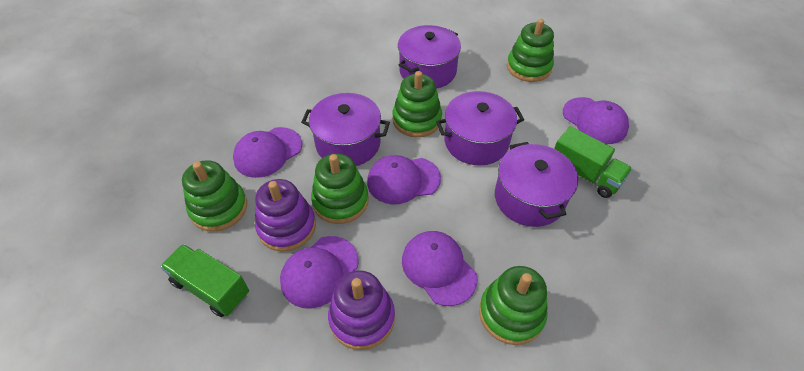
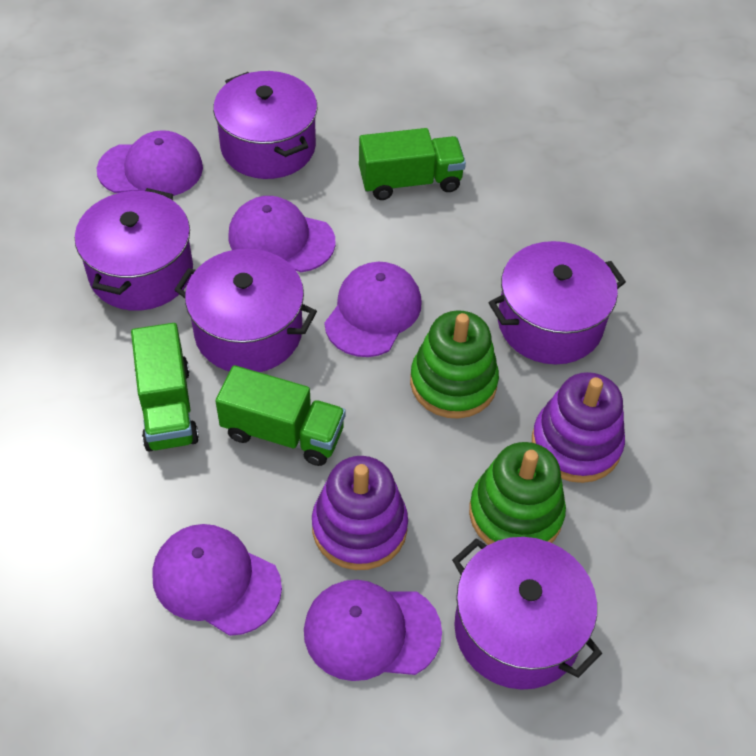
green stacking toy: [182,160,247,232] [311,154,369,224] [392,71,442,137] [479,266,548,345] [507,19,554,82] = 5 -> [410,310,499,419] [469,442,566,545] = 2
green truck: [160,244,249,317] [554,126,632,198] = 2 -> [131,323,199,452] [216,365,346,466] [359,128,466,200] = 3
purple pot: [301,93,390,166] [398,25,461,89] [436,91,524,166] [495,142,578,227] = 4 -> [75,188,193,311] [174,249,317,372] [213,71,317,179] [452,537,602,690] [488,241,626,364] = 5

